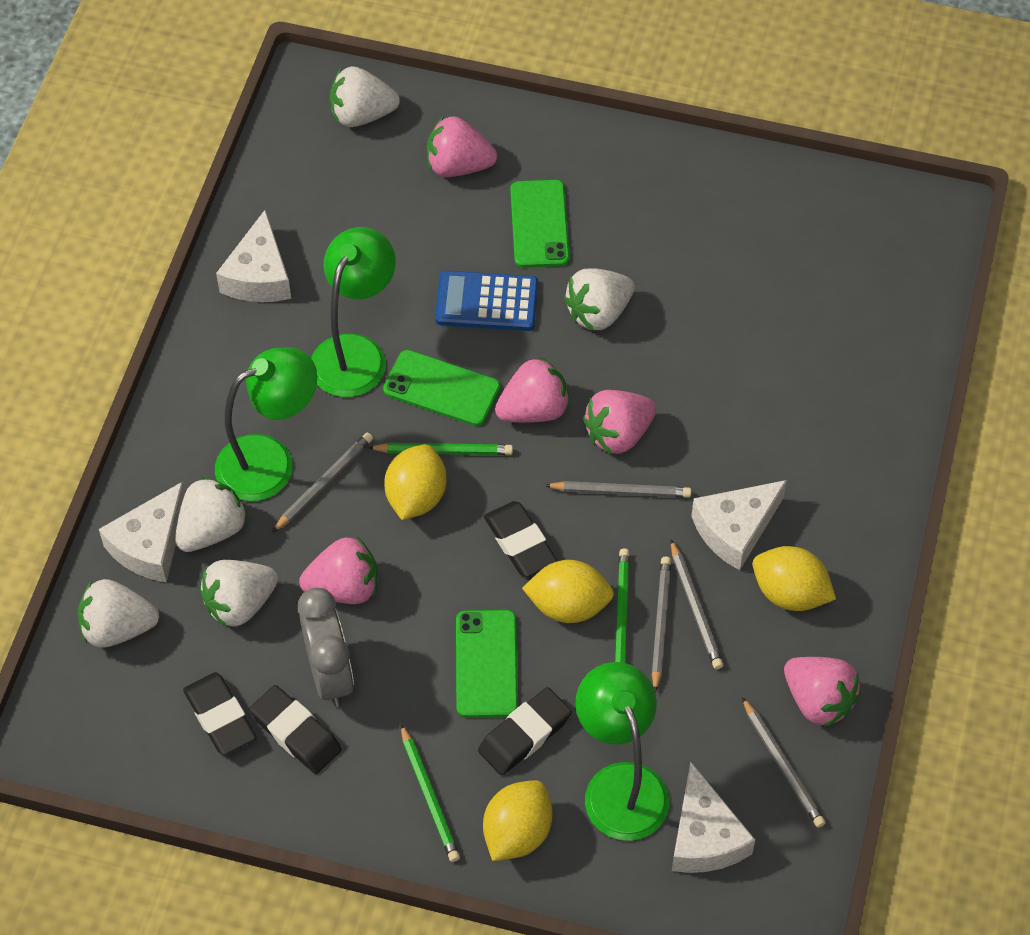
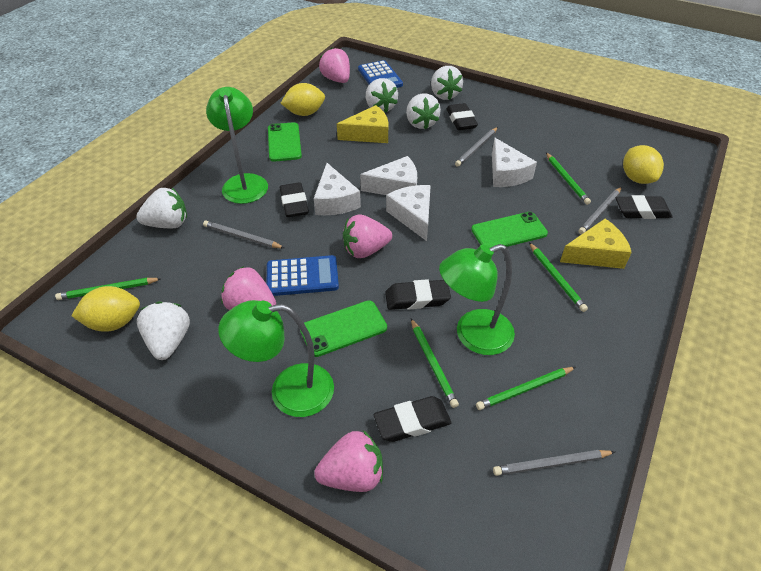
black eraser: [183,672,256,756] [249,685,342,774] [478,687,572,775] [484,501,557,577] = 4 -> [280,182,309,217] [374,396,451,442] [385,279,451,310] [446,103,478,130] [616,195,673,219] = 5
blue calculator: [435,270,538,331] = 1 -> [267,255,339,296] [358,60,403,88] = 2
green pencil: [367,443,513,455] [401,724,460,862] [615,548,630,663] = 3 -> [55,278,162,300] [411,318,459,408] [476,367,576,410] [529,242,588,312] [546,153,591,205] = 5
grey clock: [298,588,354,707] = 1 -> none = 0
grey pencil: [272,433,373,533] [544,481,691,498] [651,557,671,693] [671,540,723,669] [742,697,826,828] = 5 -> [203,221,284,248] [455,127,498,167] [493,450,615,476] [579,187,622,234] = 4
pink strawberry: [299,537,378,604] [427,116,497,177] [495,357,570,423] [583,390,657,454] [784,657,861,727] = 5 -> [221,266,276,310] [314,430,383,492] [319,48,350,83] [343,215,392,258] = 4
yellow cheese: none = 0 -> [337,105,388,143] [560,219,632,269] = 2
yellow lemon: [384,444,447,520] [483,780,553,861] [522,560,614,623] [753,546,836,611] = 4 -> [71,286,140,332] [281,83,325,116] [623,145,664,184] = 3

